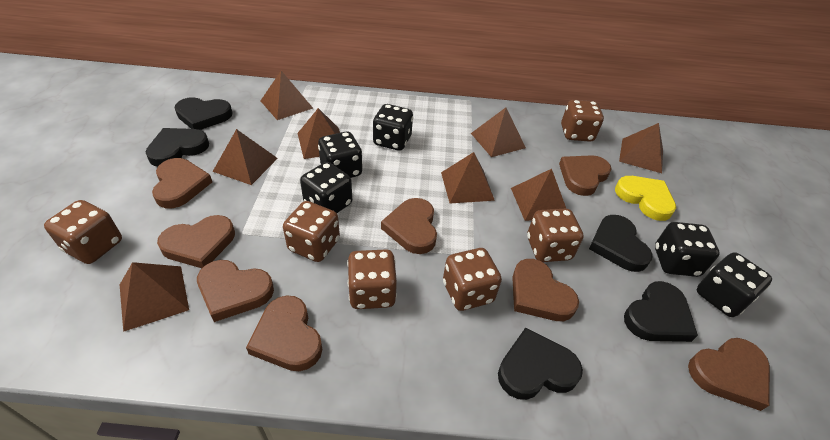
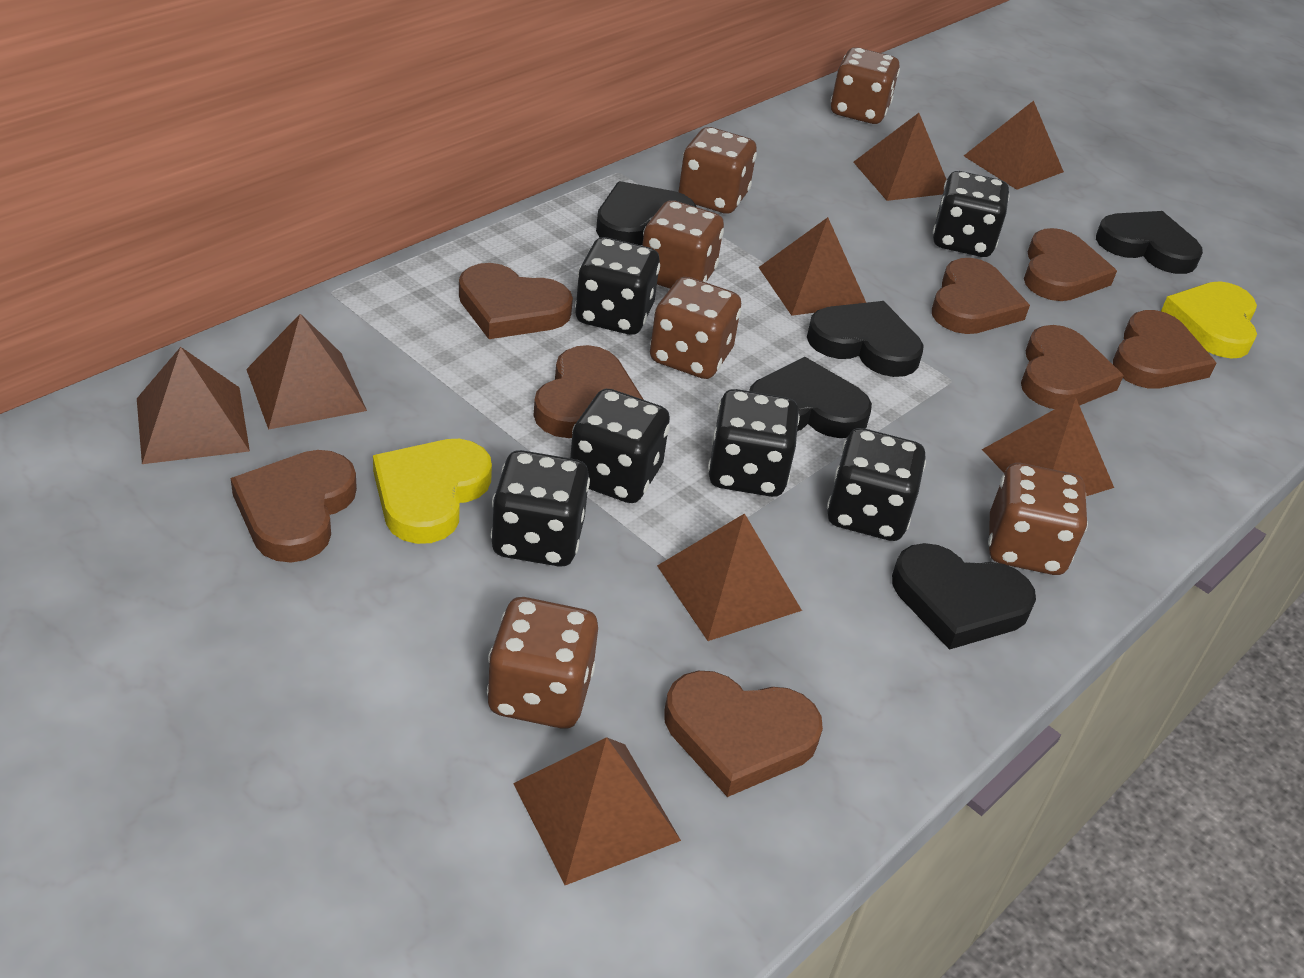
black dice: [300,162,352,213] [318,131,362,178] [373,104,413,151] [655,222,720,277] [697,252,772,317] = 5 -> [491,450,590,567] [570,389,670,503] [575,237,660,335] [708,389,800,497] [827,428,926,541] [933,171,1010,257] = 6
yellow heart: [615,176,676,221] = 1 -> [373,439,492,544] [1161,281,1257,359] = 2

